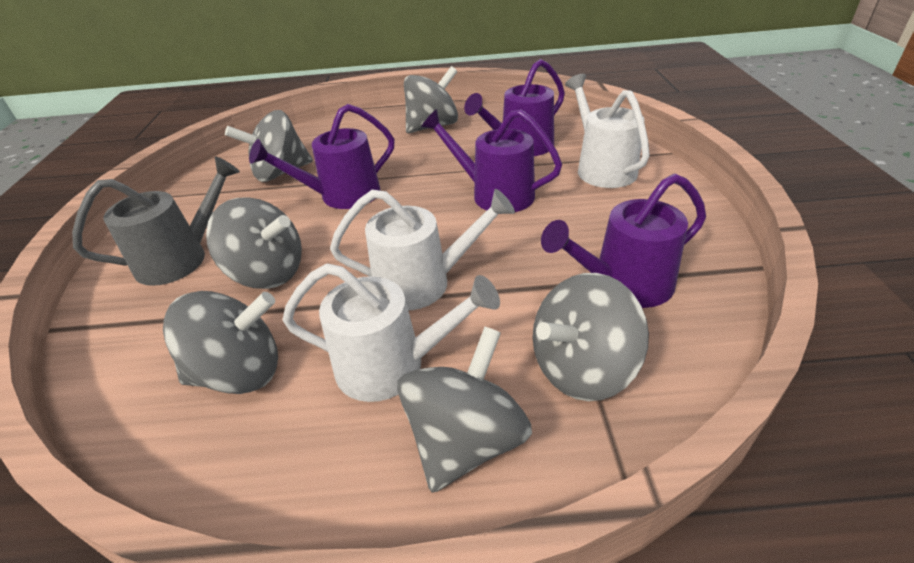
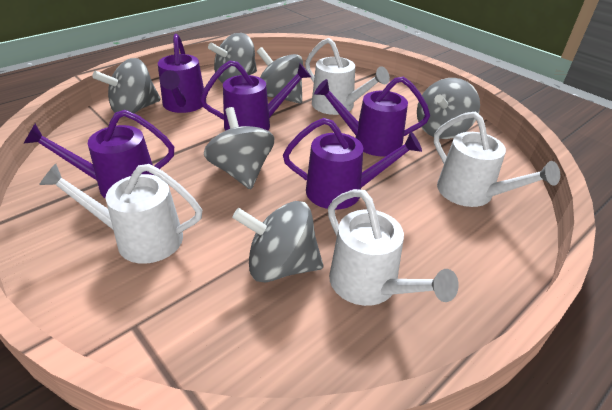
grey watering can: [72,157,240,286] = 1 -> none = 0
purple watering can: [249,104,395,209] [421,109,562,212] [464,59,565,156] [541,174,706,308] = 4 -> [23,110,174,198] [158,34,204,113] [200,60,311,131] [283,118,422,209] [314,76,430,156] = 5
white watering can: [283,263,500,402] [330,189,515,310] [565,74,650,188] = 3 -> [39,164,202,264] [305,38,390,115] [328,189,459,306] [434,111,560,207] = 4

